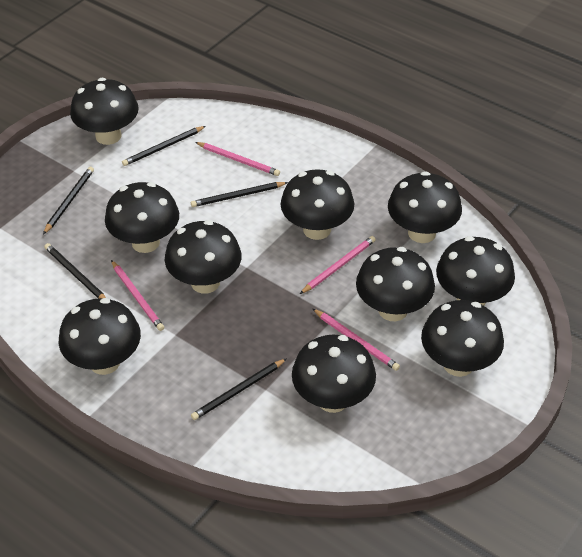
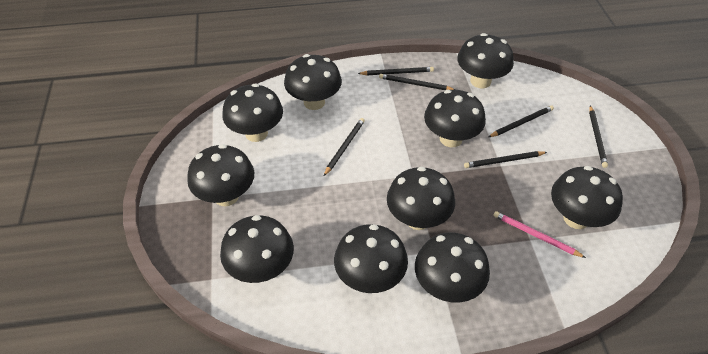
black pencil: [43,167,94,234] [44,243,106,299] [122,126,206,166] [191,182,288,207] [191,358,287,420] = 5 -> [324,118,365,176] [358,67,434,75] [379,74,456,90] [464,151,547,168] [489,105,554,137] [589,105,608,168] = 6
pink pencil: [111,260,164,331] [195,142,280,176] [300,236,376,294] [313,309,400,371] = 4 -> [494,211,586,258] = 1

